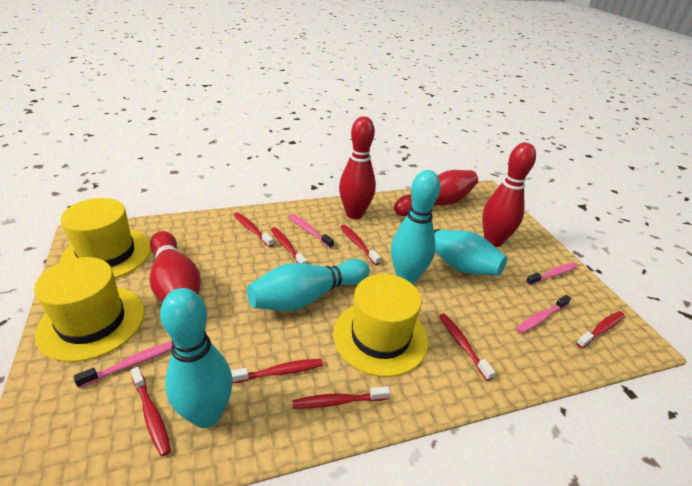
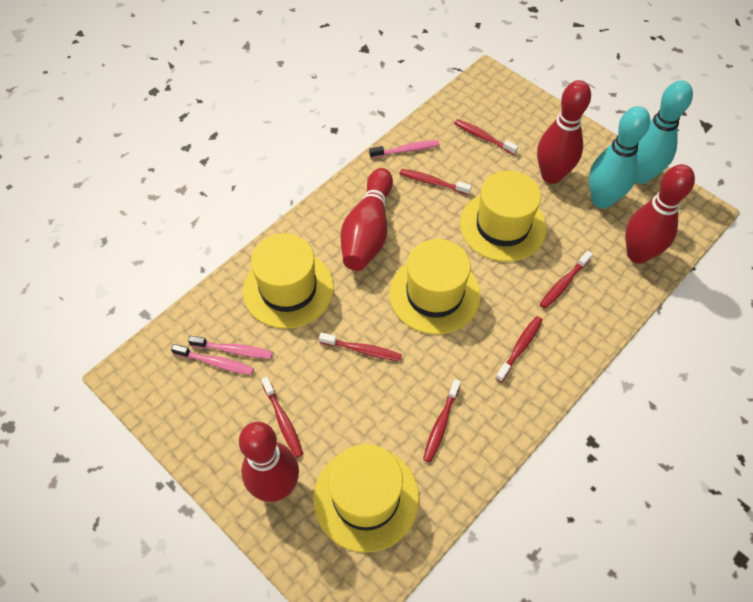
pink toothbrush: [73,342,172,388] [289,214,334,248] [516,295,571,333] [526,263,578,286] = 4 -> [171,344,254,375] [188,336,273,359] [369,140,440,158] = 3
red toothbrush: [130,367,171,456] [231,359,323,384] [233,212,274,247] [271,227,307,264] [292,386,390,409] [340,225,381,265] [439,313,495,381] [576,311,625,348] = 8 -> [261,377,303,458] [319,332,402,361] [400,169,472,195] [423,379,461,462] [454,119,518,155] [495,316,543,382] [540,251,593,309] = 7
turquoise bowling pin: [160,288,233,428] [247,259,370,311] [391,170,440,284] [399,221,507,276] = 4 -> [589,106,650,209] [635,80,693,184] = 2
yellow hat: [34,257,144,362] [60,198,151,278] [334,274,428,377] = 3 -> [243,233,334,329] [313,444,419,553] [389,239,481,334] [460,171,547,262] = 4

